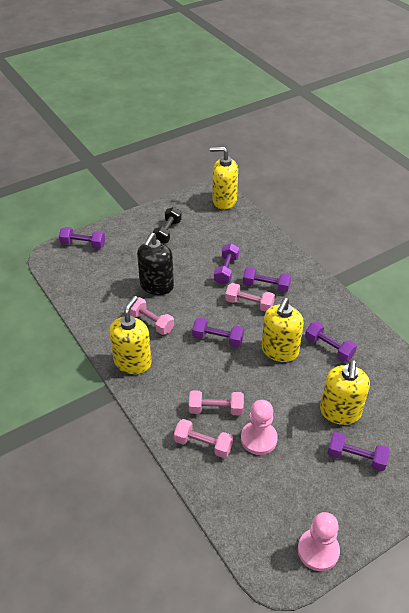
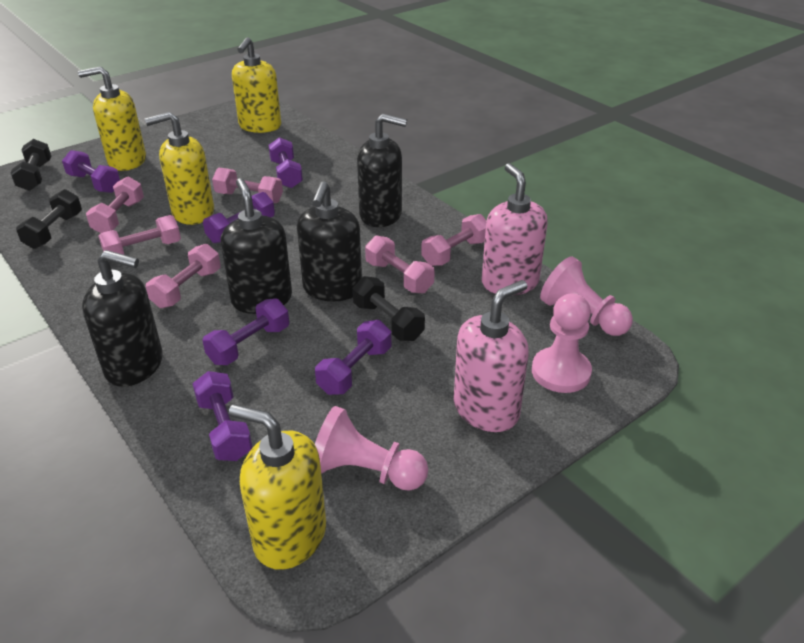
black dumbbell: [153,207,182,244] = 1 -> [11,139,51,191] [16,189,82,249] [353,276,425,341] = 3
black soap dispenser: [137,232,174,295] = 1 -> [82,250,163,387] [220,178,292,314] [297,181,362,301] [357,114,407,227] = 4
pink dumbbell: [130,297,174,335] [174,419,233,458] [189,390,244,416] [225,283,275,312] = 4 -> [86,176,144,233] [98,215,181,255] [146,244,221,308] [212,168,283,203] [365,236,435,294] [421,214,487,266] = 6
pink pawn: [241,400,278,455] [298,512,340,571] = 2 -> [315,406,428,491] [532,293,592,393] [540,256,633,336] = 3
pink soap dispenser: none = 0 -> [454,280,529,432] [482,163,548,296] = 2

